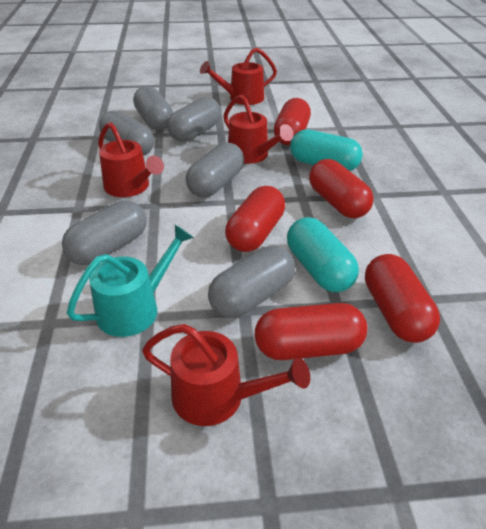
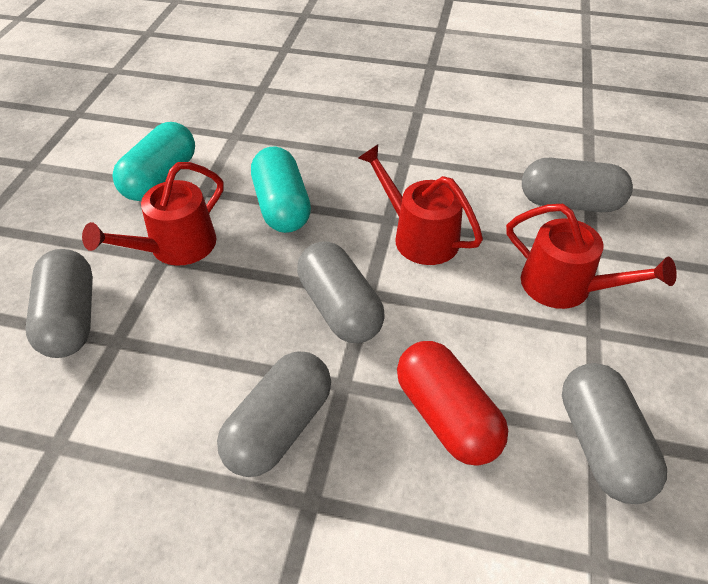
grey capsule: [62,200,147,265] [99,111,154,156] [133,86,173,130] [167,97,221,142] [186,142,244,197] [208,246,295,318] = 6 -> [25,249,93,358] [217,352,331,477] [297,241,385,343] [522,158,633,212] [562,363,667,504] = 5
red capsule: [225,186,285,252] [255,303,368,360] [274,98,311,145] [309,159,374,218] [365,254,440,343] = 5 -> [397,341,508,466] = 1
red watering can: [98,122,164,197] [142,324,310,426] [200,48,277,105] [223,95,294,164] = 4 -> [82,162,224,266] [358,144,483,265] [506,204,677,309] = 3
turquoise watering can: [67,225,194,337] = 1 -> none = 0

